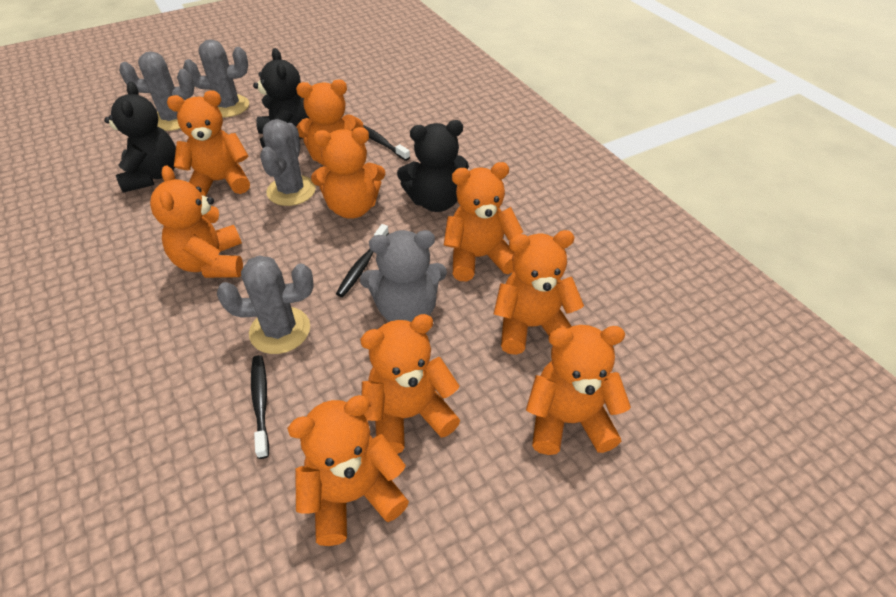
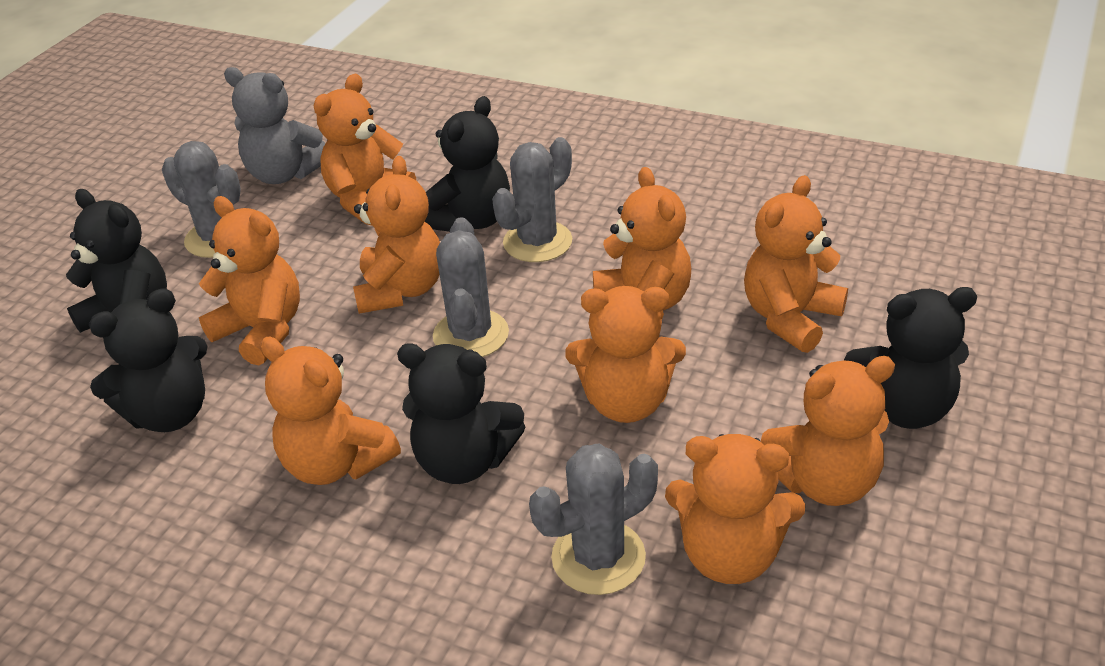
black teddy bear: [104,82,176,193] [253,48,310,148] [397,120,469,212] = 3 -> [66,189,167,341] [89,288,208,432] [397,344,525,484] [425,96,510,232] [844,287,977,429] = 5
black toothbrush: [251,355,269,459] [336,224,389,297] [363,125,410,161] = 3 -> none = 0

